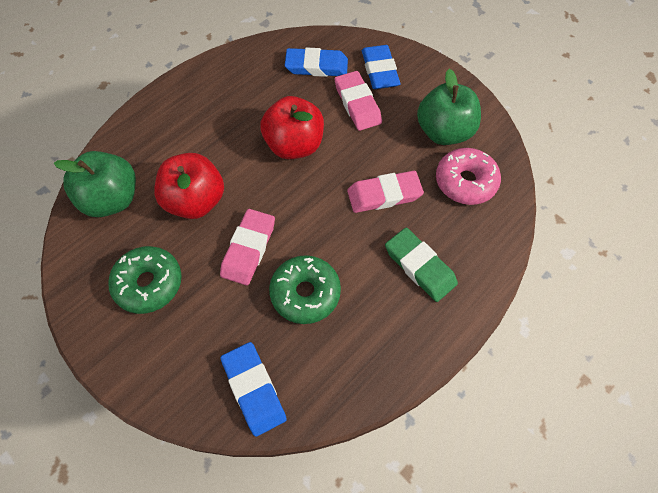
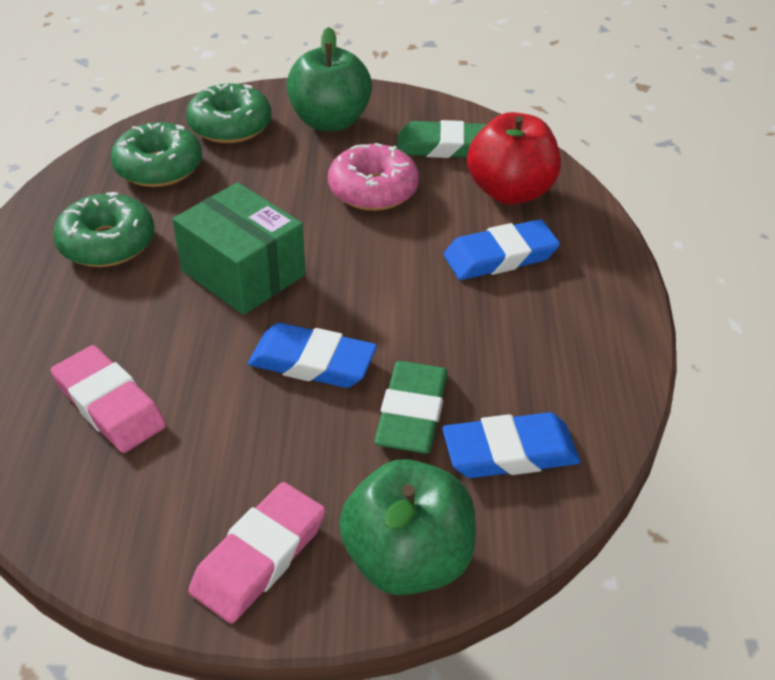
green box: none = 0 -> [173,182,305,315] = 1
green donut: [108,246,182,314] [269,255,341,324] = 2 -> [53,192,154,267] [111,122,202,187] [186,83,271,143] = 3
green eraser: [385,228,458,302] = 1 -> [374,361,448,453] [397,120,487,158] = 2
pink eraser: [220,209,275,285] [335,71,382,131] [347,171,424,213] = 3 -> [51,345,166,453] [188,482,325,624] = 2
red apple: [154,153,224,219] [260,96,324,159] = 2 -> [467,112,561,205] = 1

